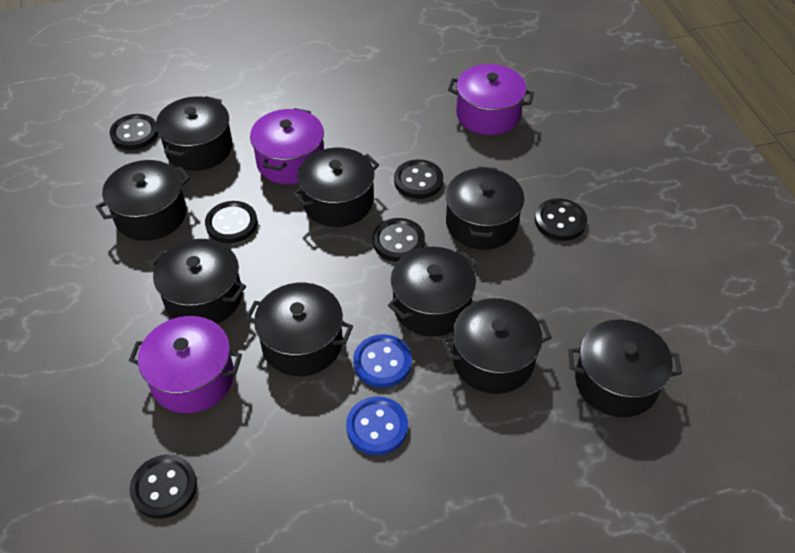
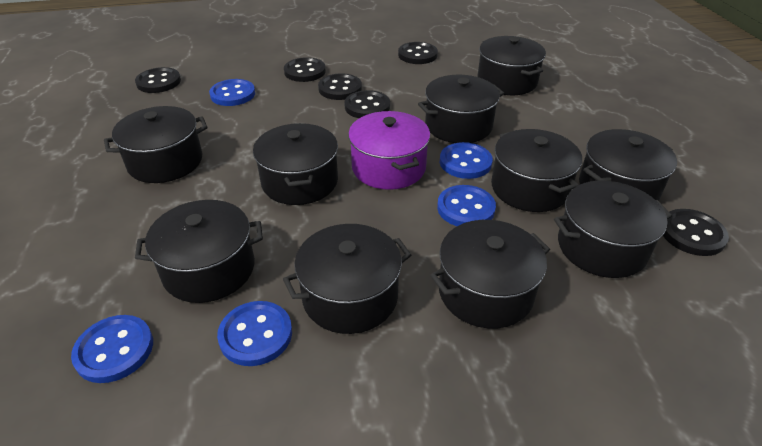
black pot: [96,160,190,241] [150,239,246,324] [156,96,233,171] [246,283,353,376] [292,148,379,227] [388,247,477,337] [442,298,552,394] [446,166,524,250] [568,319,682,417] = 9 -> [104,106,208,183] [135,200,263,303] [253,123,338,205] [283,224,411,334] [418,75,504,143] [430,220,550,329] [477,36,546,95] [491,129,582,212] [554,180,672,278] [579,129,677,201] = 10
blue button: [346,397,408,455] [353,334,412,388] = 2 -> [71,315,153,383] [209,79,255,106] [217,301,292,366] [437,185,496,226] [440,142,493,179] = 5
purple pot: [129,316,242,413] [250,108,324,184] [448,64,534,135] = 3 -> [348,111,430,190] = 1

